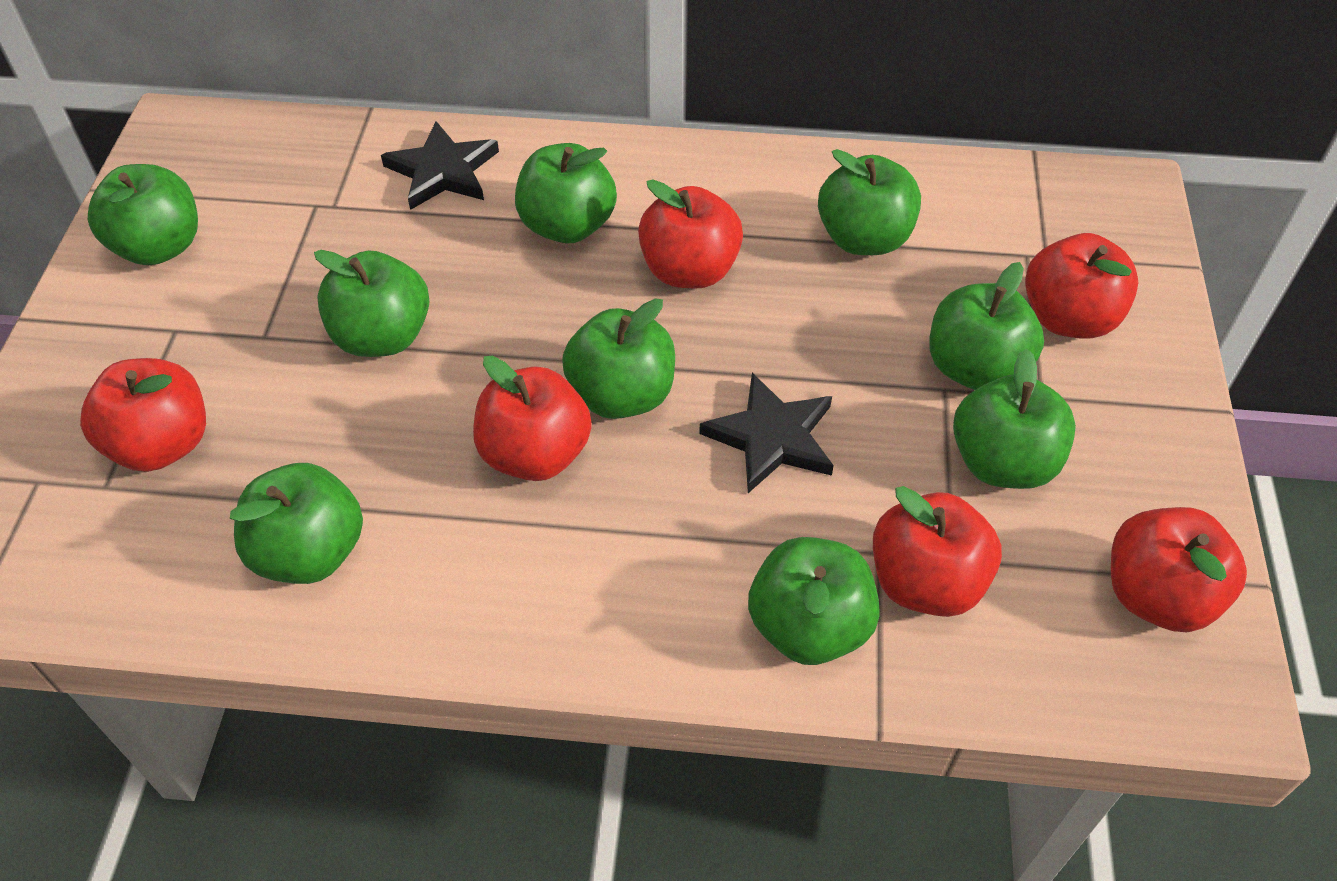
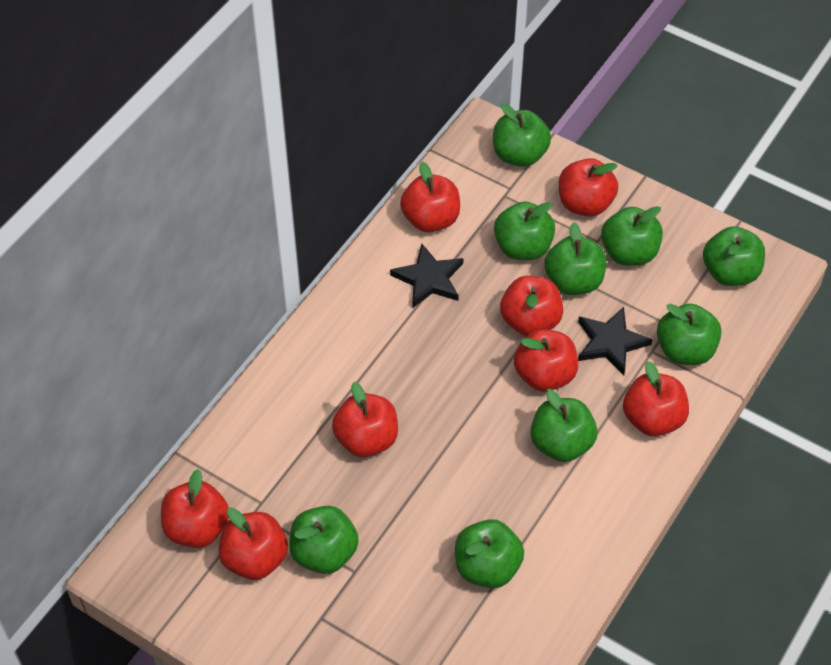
red apple: [80,358,206,472] [473,356,592,481] [638,180,743,288] [873,486,1002,617] [1025,233,1139,339] [1111,507,1247,632] = 6 -> [161,469,229,548] [218,507,288,580] [332,382,398,457] [400,162,460,232] [500,276,563,336] [514,329,578,392] [559,158,618,217] [623,361,689,436] = 8

